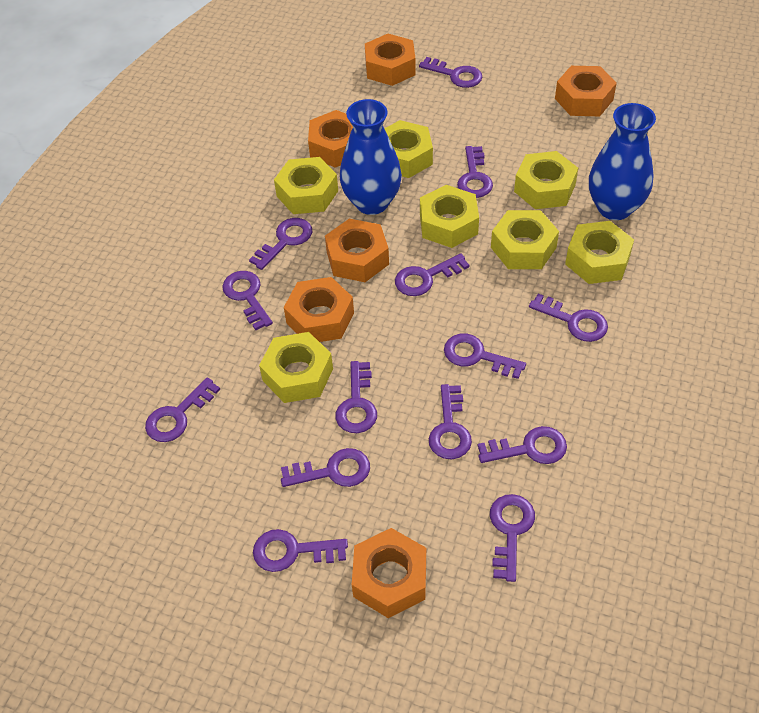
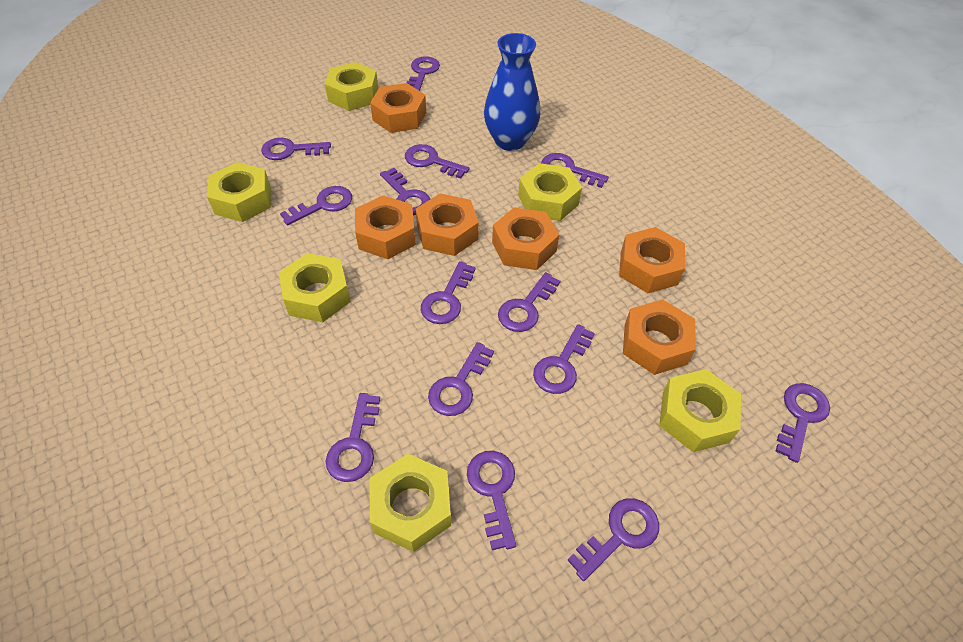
blue vase: [340,99,402,215] [589,103,656,220] = 2 -> [484,33,540,151] = 1
yellow nut: [259,332,333,403] [274,157,338,214] [384,120,433,178] [420,185,479,248] [491,210,559,269] [514,151,578,209] [565,221,634,284] = 7 -> [207,162,271,222] [279,253,351,322] [325,62,378,111] [370,454,451,552] [518,163,582,221] [659,369,741,452] = 6

